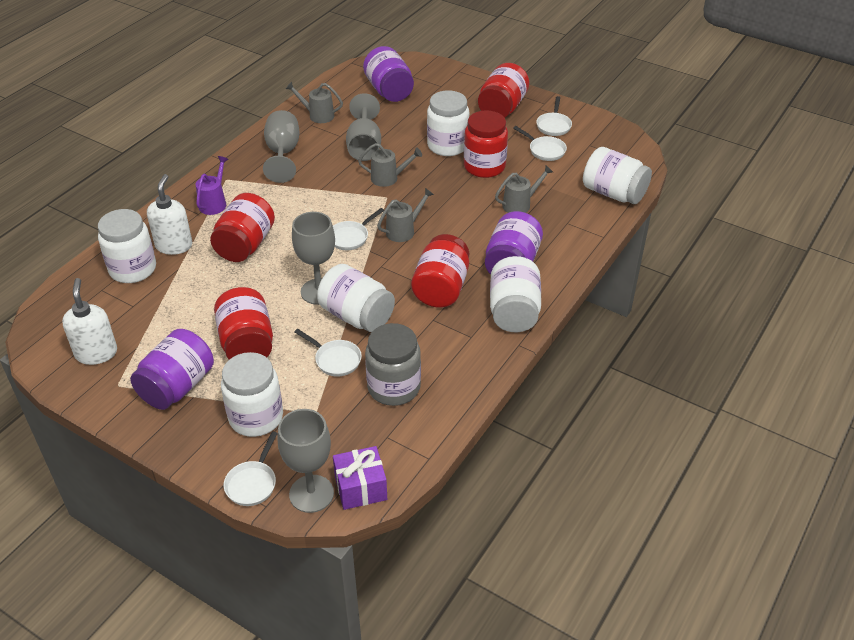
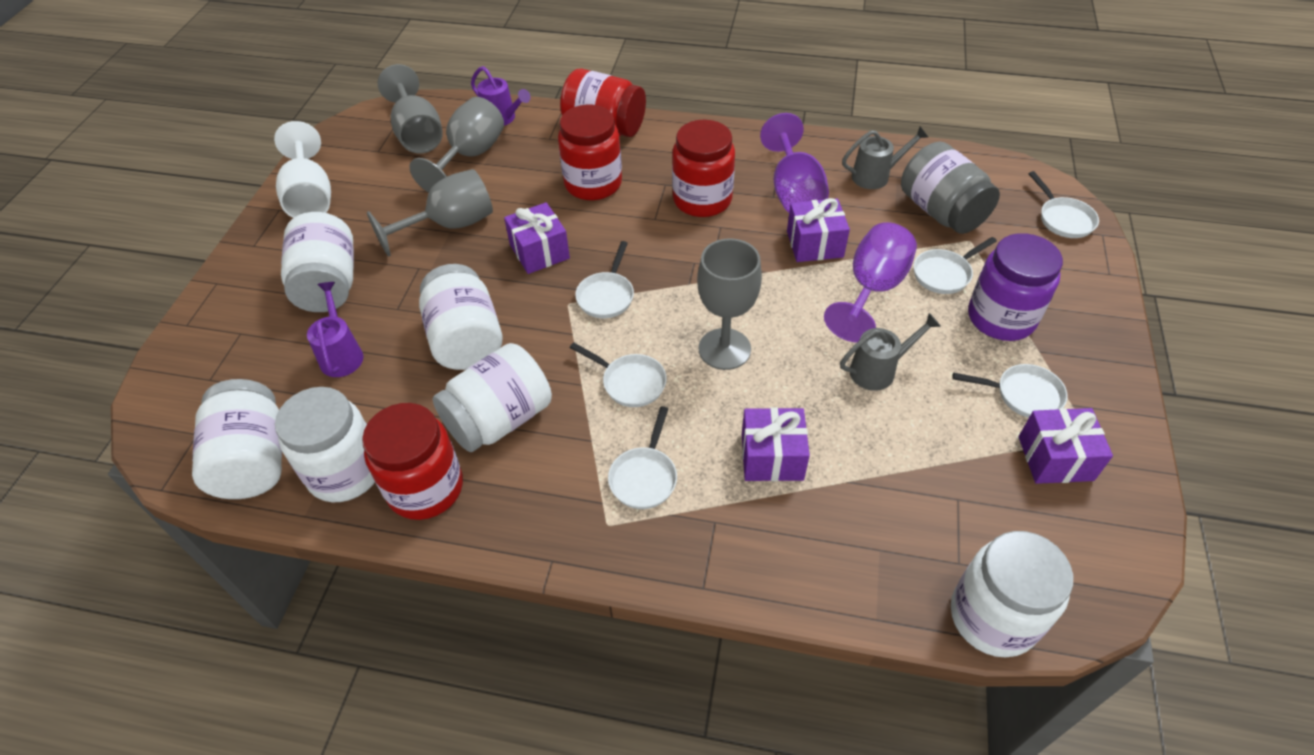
grey watering can: [286,81,343,123] [358,143,422,187] [377,188,434,242] [495,165,553,213] = 4 -> [840,313,941,391] [842,126,928,189] = 2
purple gift: [333,446,387,510] = 1 -> [504,202,570,274] [742,407,810,481] [787,198,850,262] [1019,408,1113,484] = 4
purple goblet: none = 0 -> [760,113,829,213] [824,222,917,343] = 2
purple jar: [130,329,214,410] [363,46,414,102] [485,211,543,274] = 3 -> [968,233,1063,341] = 1
purple watering can: [195,156,228,215] = 1 -> [307,282,364,377] [471,66,531,126] = 2
red jar: [210,193,275,262] [214,287,273,360] [411,234,469,308] [464,110,508,178] [478,63,529,118] = 5 -> [362,403,463,520] [558,105,622,200] [560,68,646,137] [672,120,735,217] = 4
white goblet: none = 0 -> [274,121,331,218] = 1
white pan: [224,431,278,506] [295,329,362,377] [333,208,384,250] [513,126,567,161] [536,96,572,136] = 5 -> [570,342,667,407] [575,241,634,318] [608,406,677,509] [914,237,997,294] [952,364,1067,418] [1029,171,1099,238] = 6
white soap dispenser: [62,278,117,365] [147,174,192,255] = 2 -> none = 0

